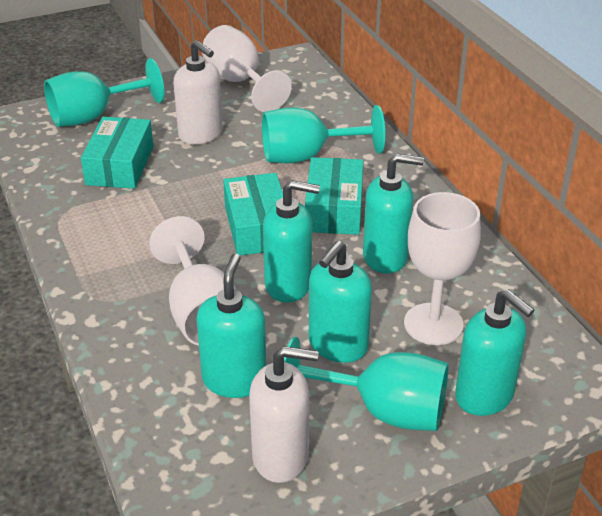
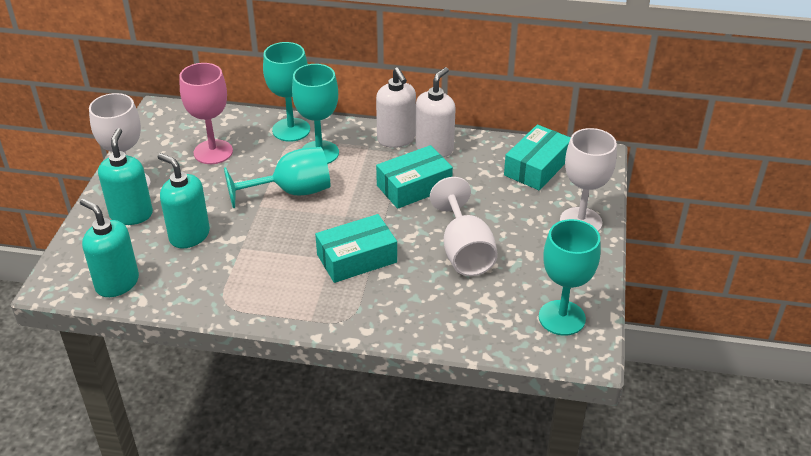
pink goblet: none = 0 -> [180,63,233,164] = 1
turquoise goblet: [44,58,165,127] [262,105,385,163] [284,337,449,431] = 3 -> [224,147,330,208] [263,42,310,142] [292,64,339,164] [539,219,601,336] = 4
turquoise soap dispenser: [196,254,266,398] [263,180,320,303] [309,241,372,363] [363,154,424,274] [455,289,534,416] = 5 -> [80,198,139,297] [98,128,153,225] [158,153,210,248] = 3

